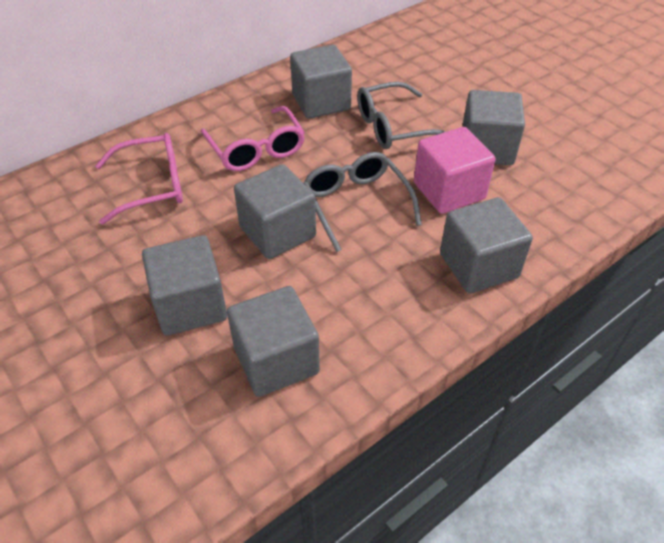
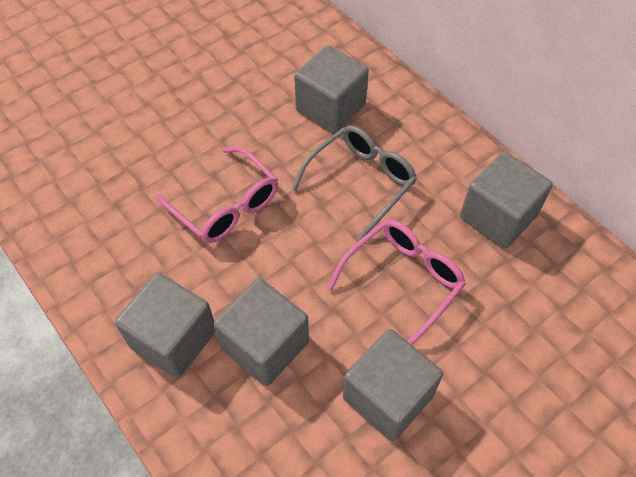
grey cube: [142,235,227,336] [227,286,320,397] [234,164,316,259] [290,45,352,119] [440,197,533,294] [462,90,525,165] = 6 -> [115,273,216,379] [214,278,309,386] [294,45,369,133] [343,329,443,441] [460,151,553,249] = 5
grey glasses: [303,152,422,252] [357,82,446,149] = 2 -> [292,125,417,240] = 1
pink cube: [414,127,495,214] = 1 -> none = 0

